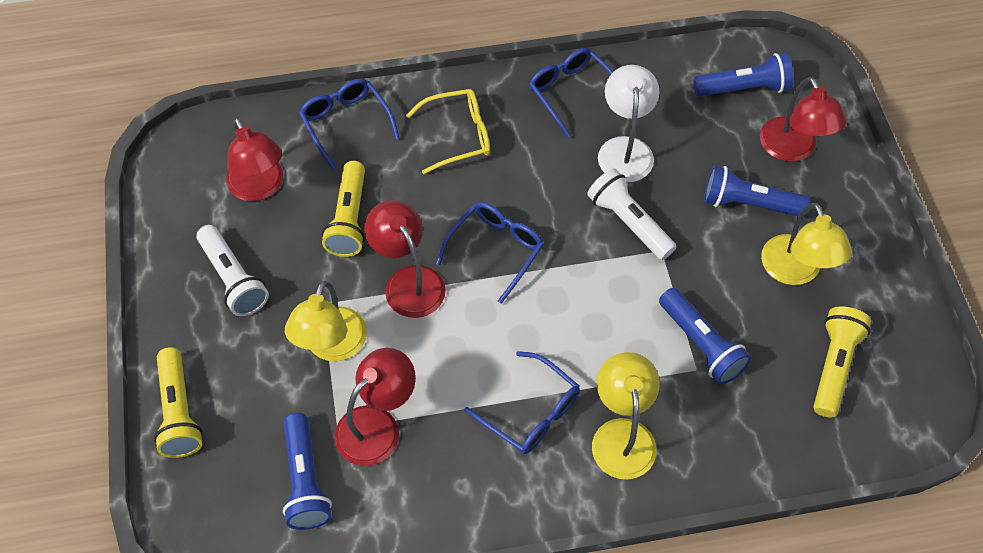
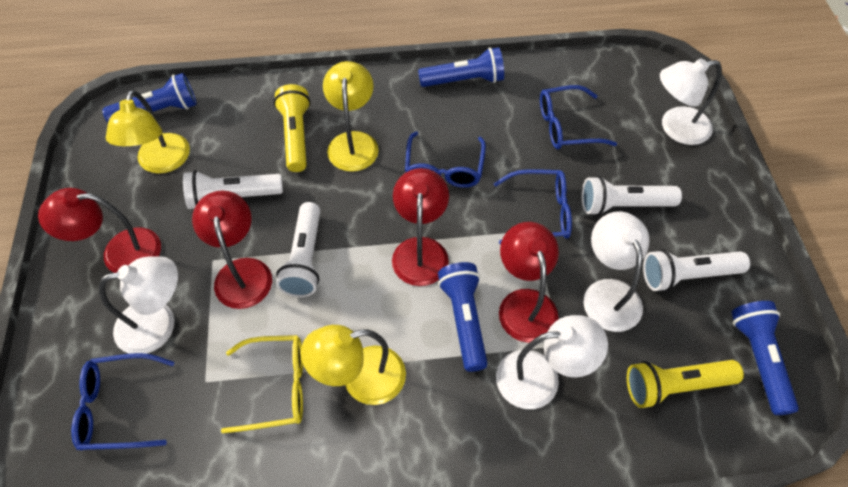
white flashlight: [196,225,269,316] [587,169,676,260] = 2 -> [183,170,283,209] [276,202,320,297] [582,176,682,216] [643,249,750,292] = 4
white lamp: [598,65,660,182] = 1 -> [99,256,178,354] [496,315,608,409] [583,211,649,332] [660,58,722,145] = 4
yellow flashlight: [154,347,203,458] [322,161,365,257] [813,306,871,417] = 3 -> [274,84,311,172] [627,360,744,408] = 2

